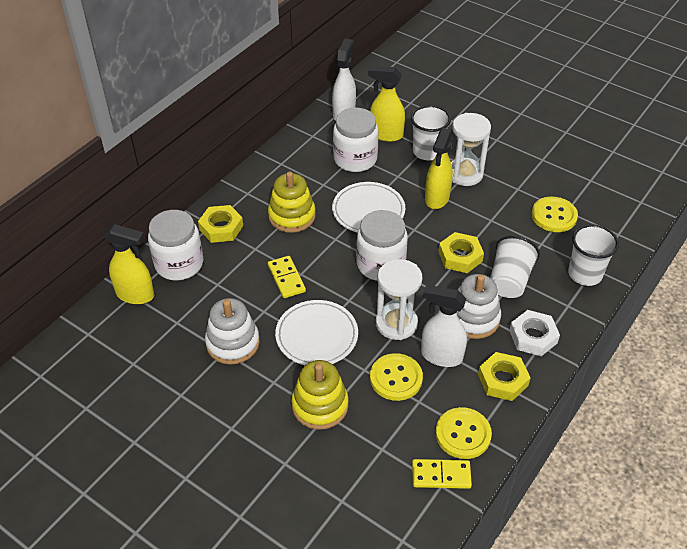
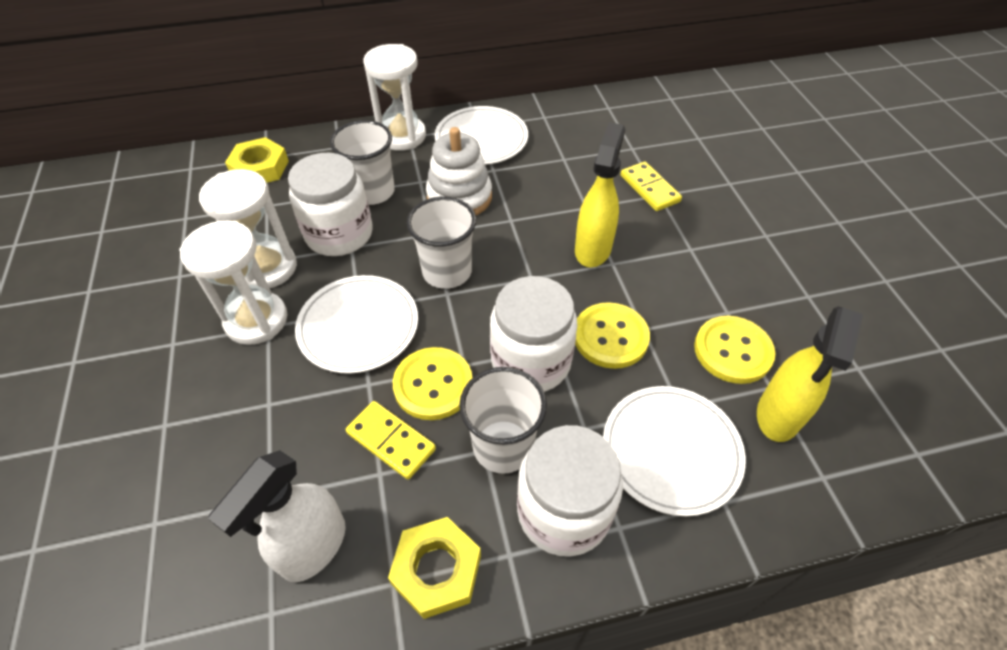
white hourglass: [376,259,423,340] [451,113,491,186] = 2 -> [179,221,288,345] [199,169,297,288] [363,44,426,151] = 3
white nut: [509,310,560,356] = 1 -> none = 0
white plate: [275,300,358,365] [332,182,405,232] = 2 -> [295,275,418,374] [435,106,528,165] [603,386,746,516] = 3
white spray bottle: [332,39,356,121] [421,285,467,367] = 2 -> [208,450,346,582] = 1
white stacking toy: [205,298,260,364] [457,274,501,339] = 2 -> [426,127,492,215] = 1
yellow nut: [198,205,243,243] [438,232,484,273] [478,352,530,401] = 3 -> [225,137,289,183] [388,517,481,619] = 2
yellow spray bottle: [104,224,154,304] [368,66,405,142] [425,128,453,209] = 3 -> [575,122,625,268] [757,306,863,442] = 2
yellow stacking toy: [268,171,316,233] [291,360,348,430] = 2 -> none = 0

